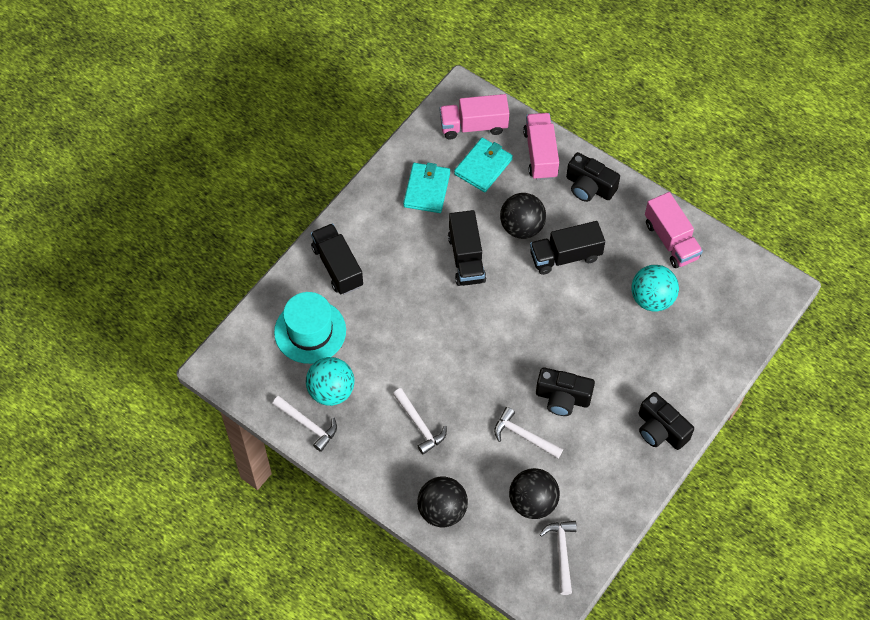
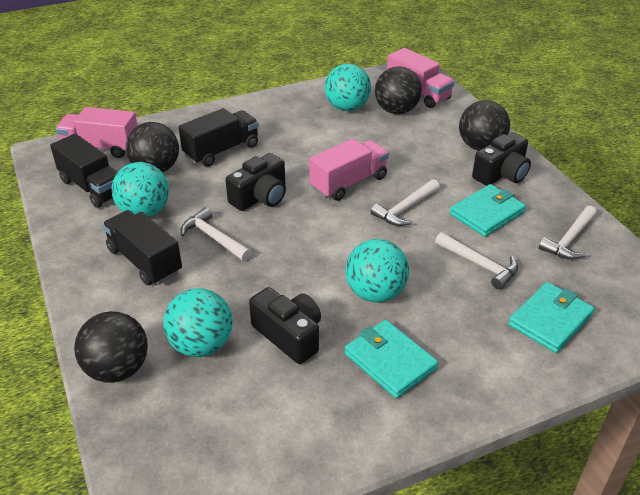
black ball: [417,477,468,527] [500,193,546,239] [509,468,560,519] = 3 -> [74,311,148,383] [126,122,179,173] [375,66,422,114] [459,100,510,151] = 4
turquoise ball: [306,357,354,406] [631,265,679,312] = 2 -> [111,162,169,217] [163,288,233,357] [325,64,371,111] [345,239,409,303] = 4
turquoise hat: [274,292,346,364] = 1 -> none = 0
turquoise wallet: [403,163,450,213] [454,138,513,192] = 2 -> [345,320,438,399] [450,184,526,237] [508,282,595,353] = 3

